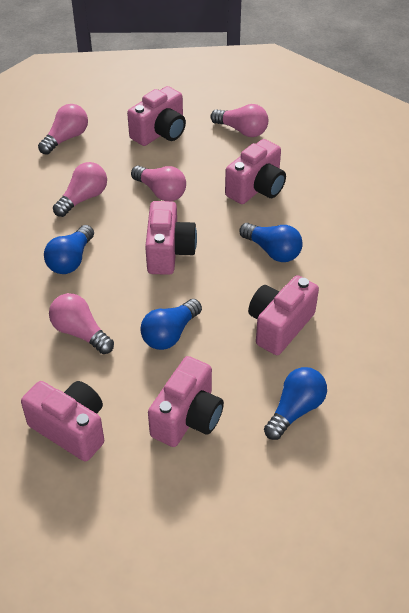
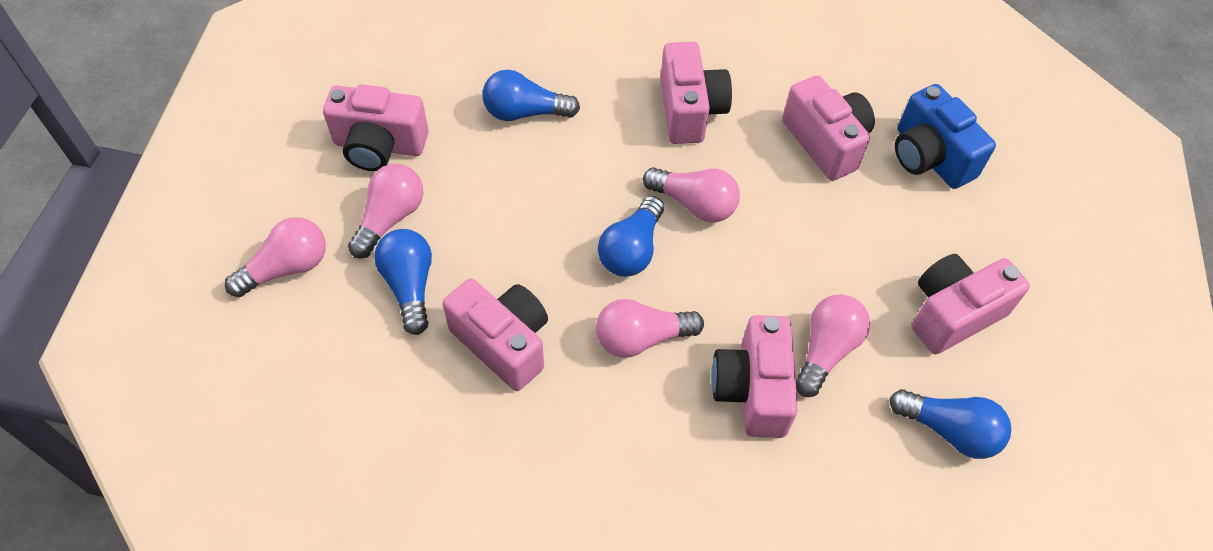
blue camera: none = 0 -> [895,84,996,189] = 1

